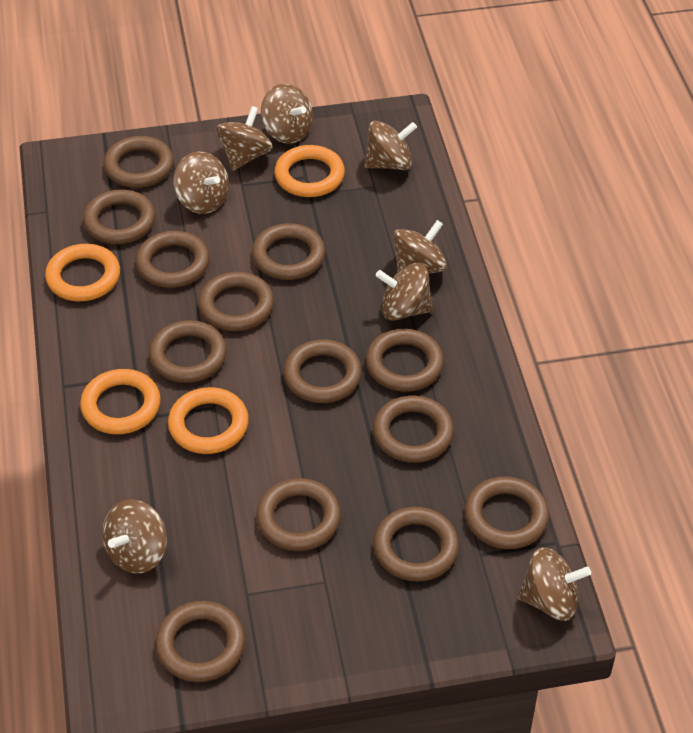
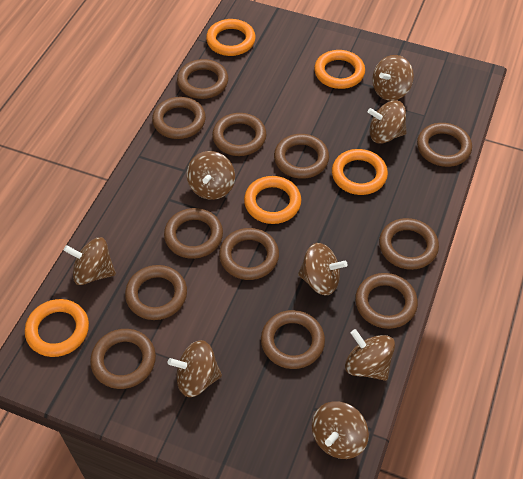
brown ring: [83,189,155,244] [103,136,174,188] [135,231,210,288] [149,320,227,383] [155,601,245,682] [198,272,274,331] [252,223,325,280] [256,478,341,551] [283,340,362,403] [366,329,444,392] [373,395,454,463] [373,507,459,581] [464,477,549,549] = 13 -> [90,329,156,389] [125,265,187,320] [152,97,206,139] [164,208,223,259] [177,59,228,99] [212,113,267,156] [219,228,279,280] [261,310,325,369] [274,134,329,179] [355,273,418,329] [379,218,439,270] [417,123,472,167] = 12
orange ring: [45,244,120,301] [80,369,161,434] [168,387,249,454] [275,145,345,197] = 4 -> [25,299,89,357] [206,19,256,56] [244,176,301,224] [314,50,365,89] [332,149,388,195] = 5

